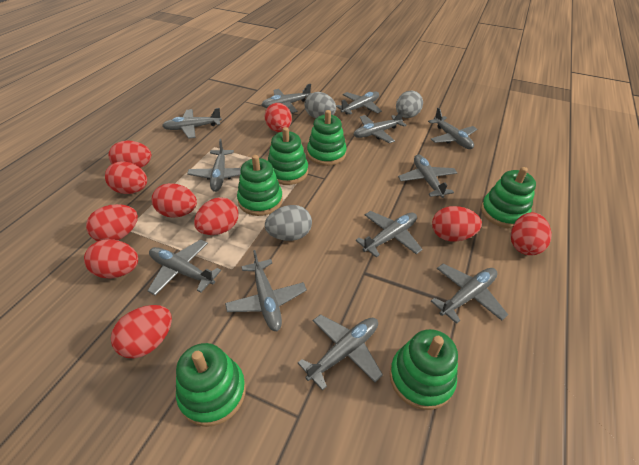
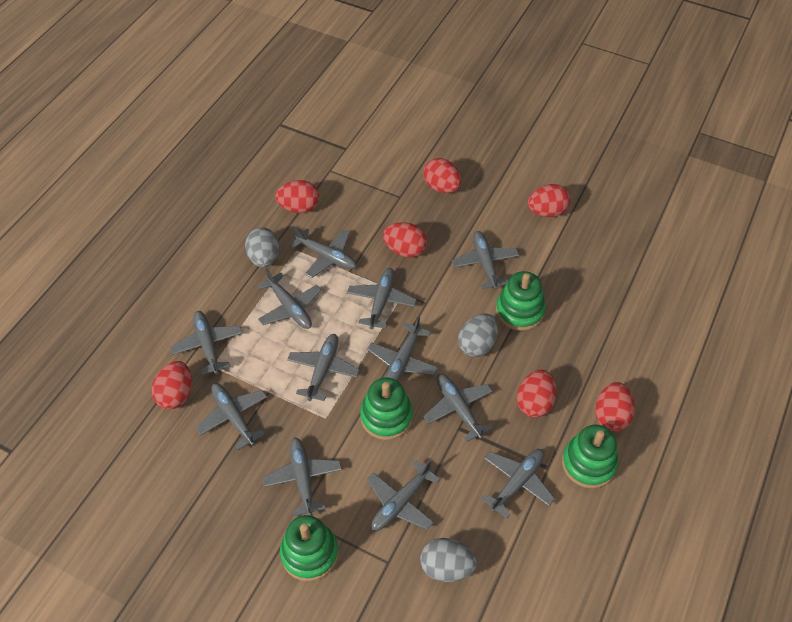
green stacking toy: [176,343,246,427] [237,155,283,216] [268,127,308,185] [307,110,347,166] [390,329,458,410] [481,167,536,228] = 6 -> [280,515,339,581] [360,378,413,440] [496,271,546,331] [562,425,618,488] = 4
red egg: [84,239,138,279] [86,204,138,241] [105,161,147,194] [109,140,151,168] [111,305,172,358] [152,183,197,218] [194,197,239,235] [265,103,292,132] [432,206,482,242] [511,212,552,256] = 10 -> [152,361,192,409] [275,180,319,213] [383,222,427,258] [424,158,461,193] [517,370,557,418] [528,184,570,217] [595,382,635,432] = 7

